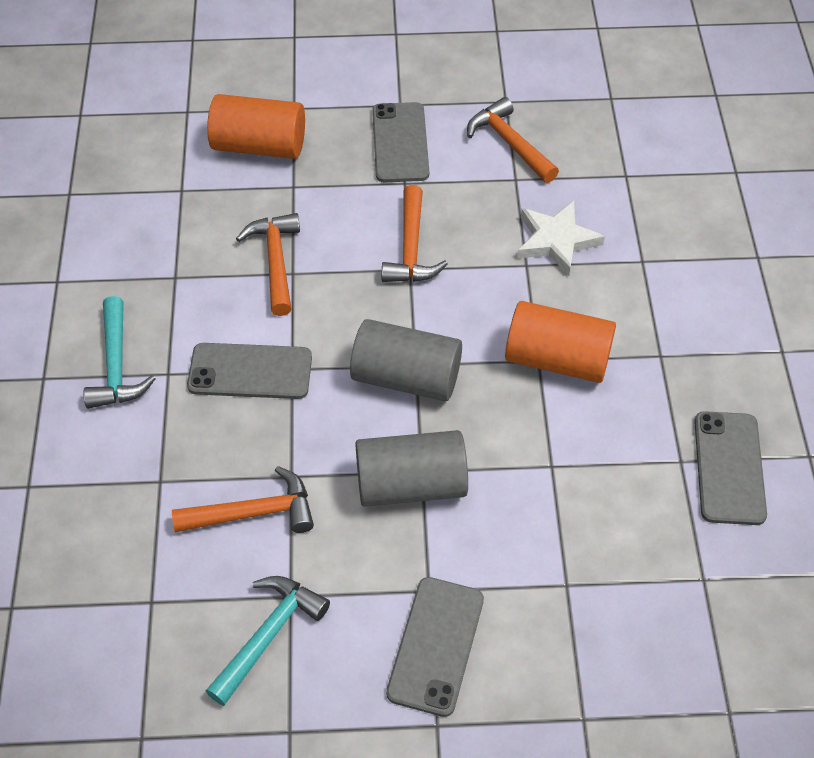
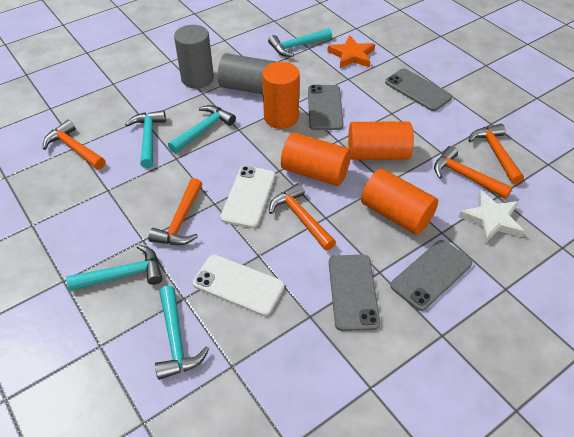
orange cylinder: [207,94,305,159] [505,301,616,383] = 2 -> [262,62,300,129] [281,133,351,186] [348,122,414,160] [361,169,438,235] = 4
orange hammer: [172,466,314,533] [236,213,300,316] [382,185,448,282] [467,97,559,183] = 4 -> [43,119,106,169] [148,178,202,245] [269,183,336,251] [434,146,513,199] [468,124,524,184] = 5
orange star: none = 0 -> [327,35,375,68] = 1
turquoise hammer: [83,296,156,409] [206,576,330,706] = 2 -> [66,244,163,291] [125,110,166,168] [155,286,209,380] [168,105,236,153] [268,28,332,57] = 5
white phone: none = 0 -> [193,255,284,316] [220,166,275,228] = 2

